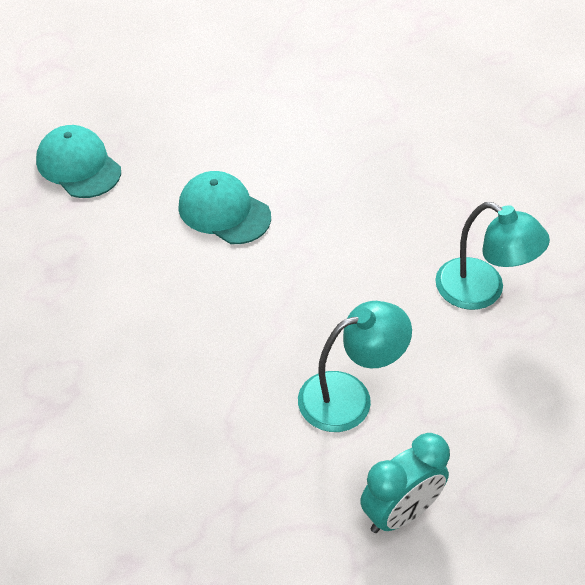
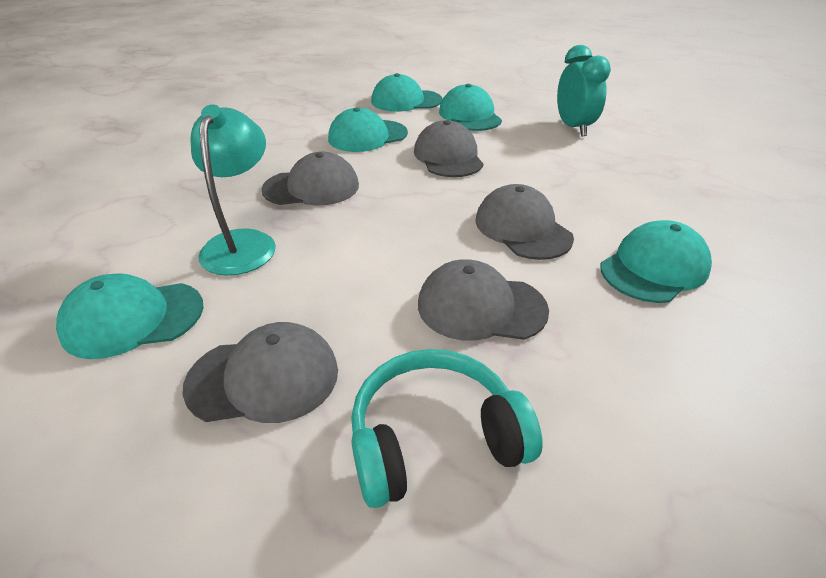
grey cap: none = 0 -> [182,322,338,423] [261,152,359,206] [414,120,484,177] [418,259,549,341] [475,184,574,260] = 5
turquoise cap: [36,125,121,198] [178,171,271,244] = 2 -> [56,273,204,359] [328,107,408,152] [371,73,442,112] [439,84,502,131] [600,220,712,303] = 5
turquoise headphones: none = 0 -> [351,349,543,508] = 1
turquoise lamp: [298,301,412,432] [435,202,550,310] = 2 -> [191,104,276,276] = 1

